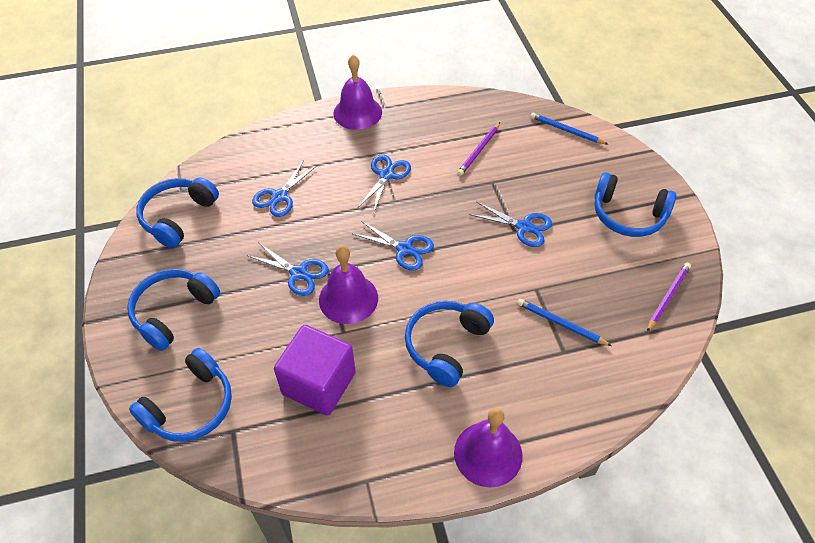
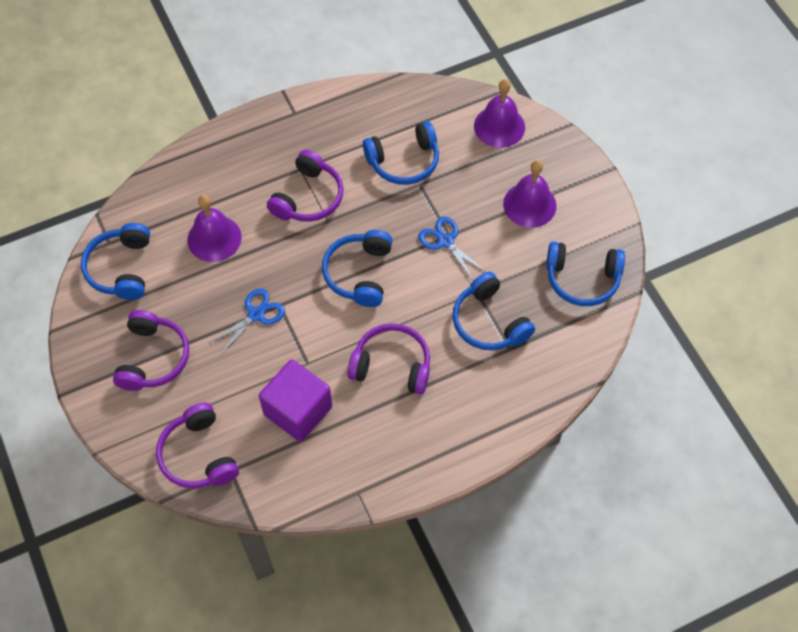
blue pencil: [517,299,612,346] [531,113,608,144] = 2 -> none = 0
blue scissors: [247,243,329,296] [252,160,318,217] [353,221,434,271] [357,154,411,214] [469,202,552,247] = 5 -> [208,288,285,356] [418,217,486,281] = 2
purple headphones: none = 0 -> [113,310,189,391] [156,403,239,488] [267,150,344,222] [347,323,430,394] = 4
purple pencil: [457,122,500,176] [647,262,691,332] = 2 -> none = 0

